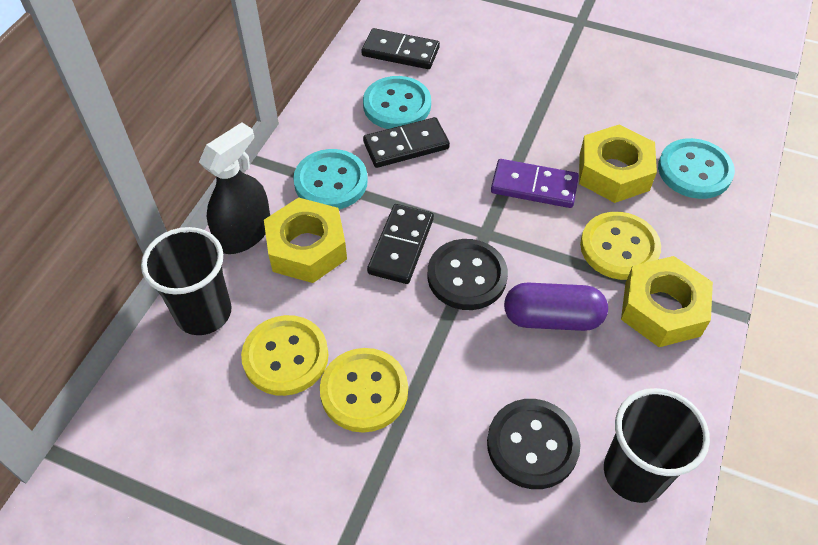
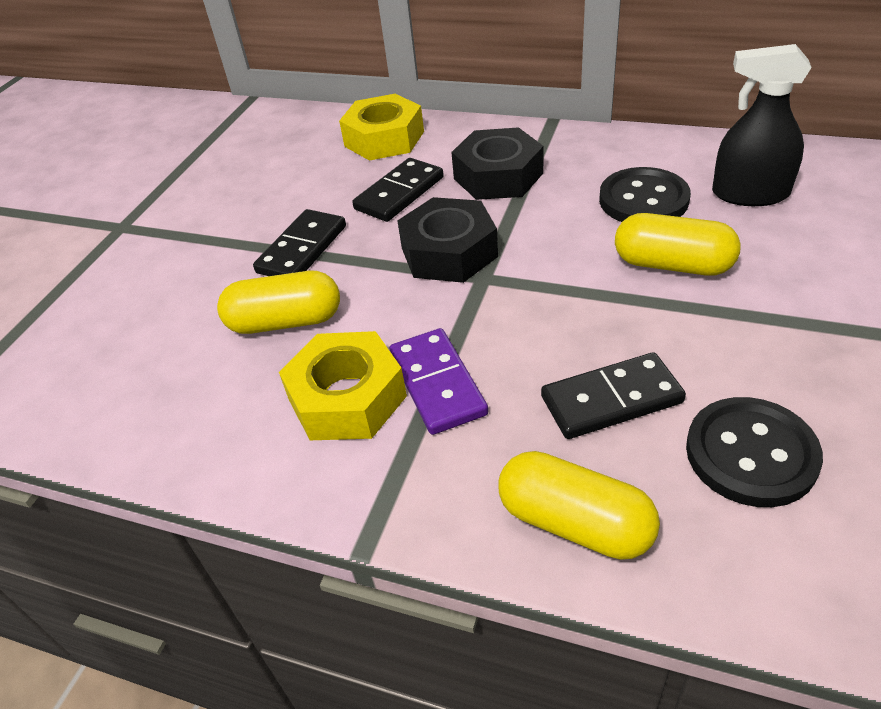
black cup: [141,227,231,335] [604,388,710,503] = 2 -> none = 0
black nut: none = 0 -> [397,197,498,283] [451,127,543,200] = 2
purple capsule: [504,283,608,331] = 1 -> none = 0
turquoise button: [293,149,368,209] [363,76,431,129] [658,138,735,199] = 3 -> none = 0
yellow button: [241,315,329,396] [320,348,408,433] [580,212,661,280] = 3 -> none = 0
yellow capsule: none = 0 -> [217,271,340,334] [499,451,660,560] [615,213,741,276] = 3
yellow nut: [264,197,347,283] [579,125,657,203] [621,256,713,347] = 3 -> [279,331,407,440] [339,94,424,161] = 2

